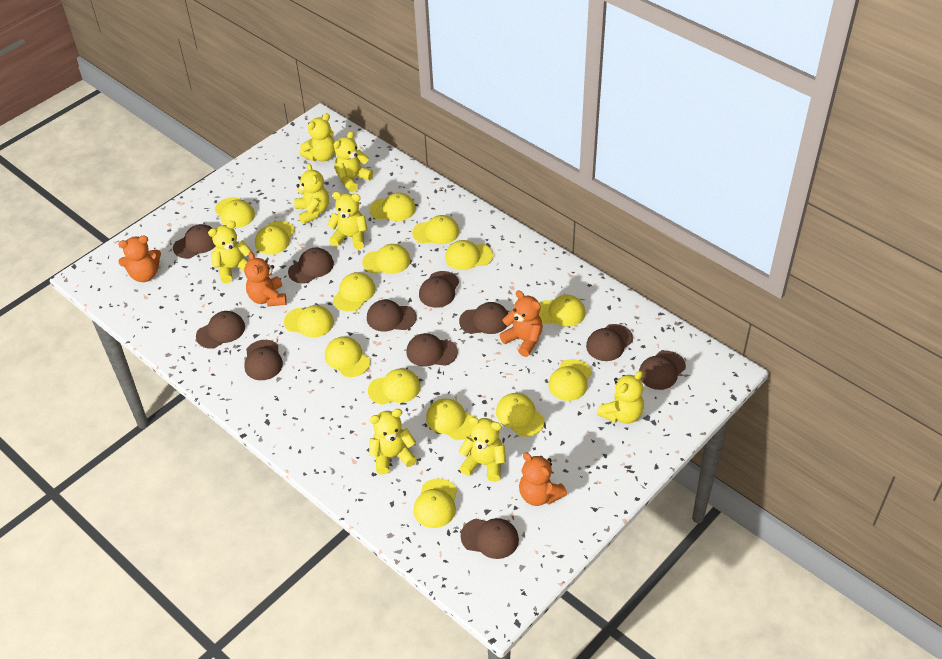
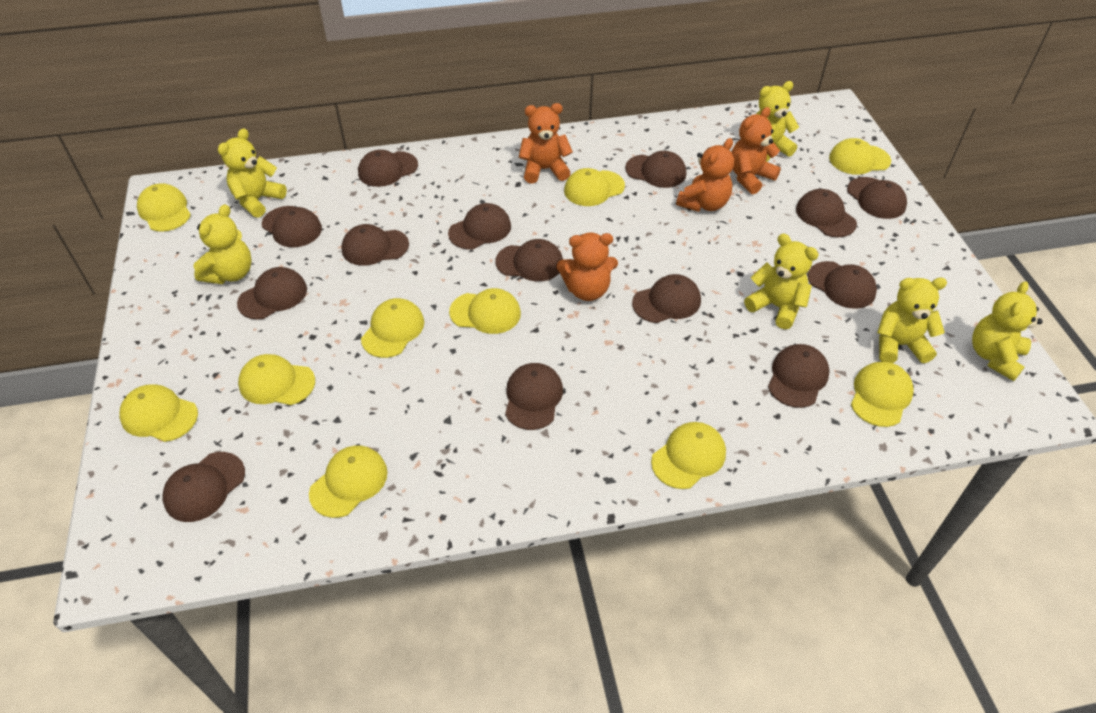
brown cap: [173,224,215,259] [196,311,245,349] [244,340,283,380] [288,248,334,284] [367,300,417,332] [406,333,458,366] [419,271,459,308] [459,302,508,334] [461,518,519,559] [586,324,633,361] [639,351,686,390] = 11 -> [162,452,245,522] [237,267,307,320] [262,206,322,247] [341,224,409,266] [358,150,418,187] [448,203,511,249] [496,239,563,281] [505,363,563,430] [625,151,686,188] [632,274,701,323] [768,344,830,408] [796,189,857,237] [808,261,877,309] [847,177,907,219] = 14
yellow cap: [215,197,255,228] [255,221,295,255] [284,305,334,337] [325,336,370,377] [333,272,375,312] [362,244,410,274] [368,368,421,405] [369,193,416,221] [412,215,459,244] [413,478,457,528] [426,398,474,440] [445,240,493,270] [496,393,545,437] [539,295,585,327] [548,359,592,401] = 15 -> [119,384,198,442] [137,183,191,232] [238,354,315,405] [309,446,388,518] [361,298,424,358] [449,288,521,334] [564,168,625,206] [651,422,726,489] [829,138,891,175] [851,362,914,427] = 10
yellow teddy bear: [208,221,252,283] [294,163,329,224] [300,113,335,161] [327,192,368,249] [334,131,373,192] [369,409,417,474] [458,417,506,482] [597,371,644,424] = 8 -> [193,204,252,284] [218,128,287,218] [744,234,819,329] [756,81,799,162] [877,278,947,363] [972,281,1043,381] = 6

